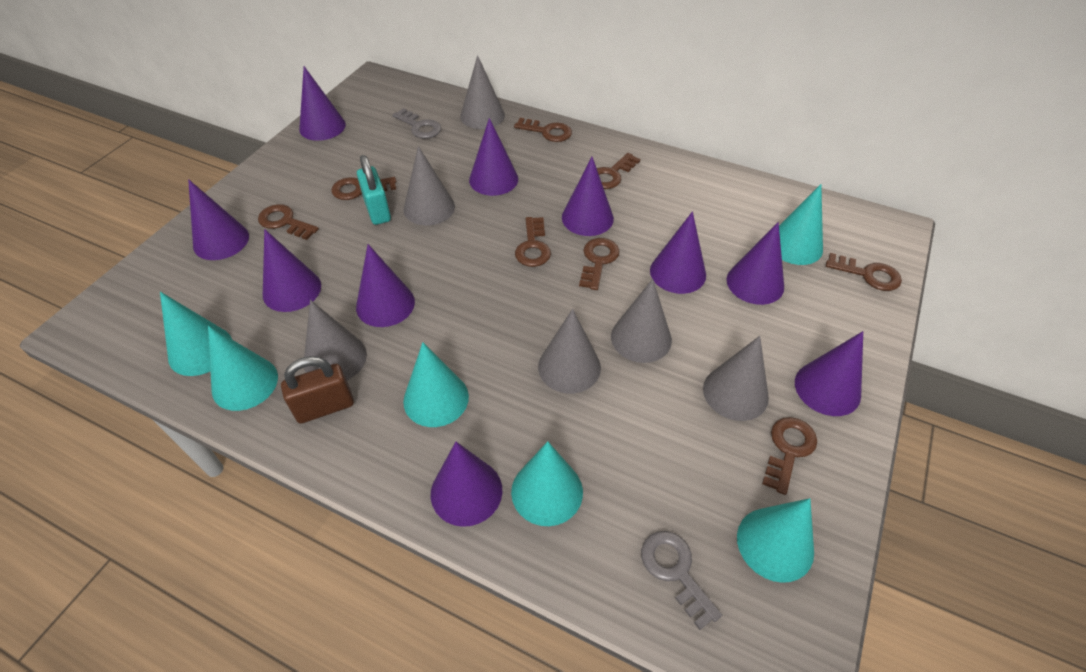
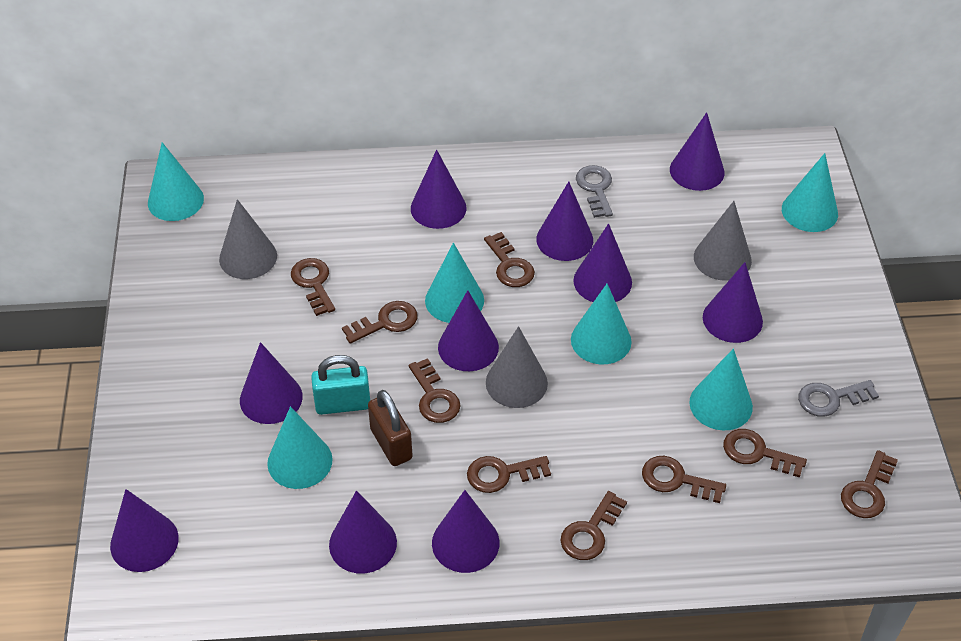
brown key: [258,204,319,240] [331,177,396,200] [514,118,572,142] [515,217,551,267] [579,238,620,290] [597,153,640,189] [762,417,817,495] [826,253,902,291] = 8 -> [291,258,335,316] [342,301,417,344] [409,358,460,423] [467,456,551,493] [484,232,535,287] [560,491,627,560] [642,456,726,503] [723,429,807,478] [841,450,898,518] = 9
grey cone: [304,300,367,380] [403,146,455,225] [460,55,505,129] [538,309,601,394] [611,279,672,363] [703,336,769,421] = 6 -> [219,199,277,279] [486,326,548,408] [694,201,752,281] = 3

